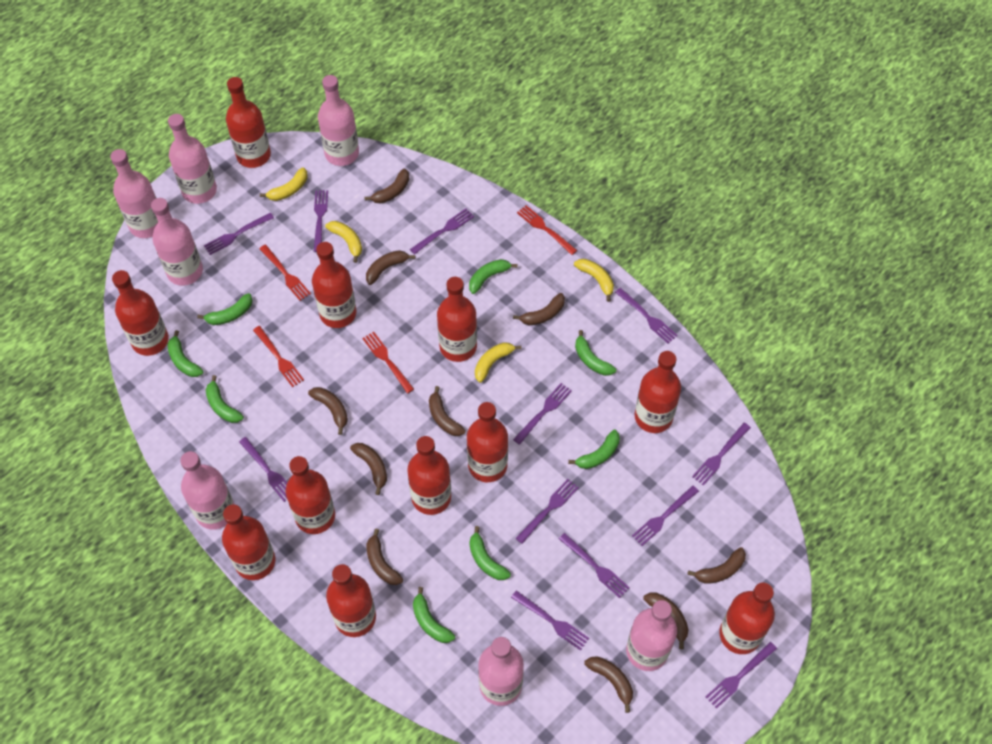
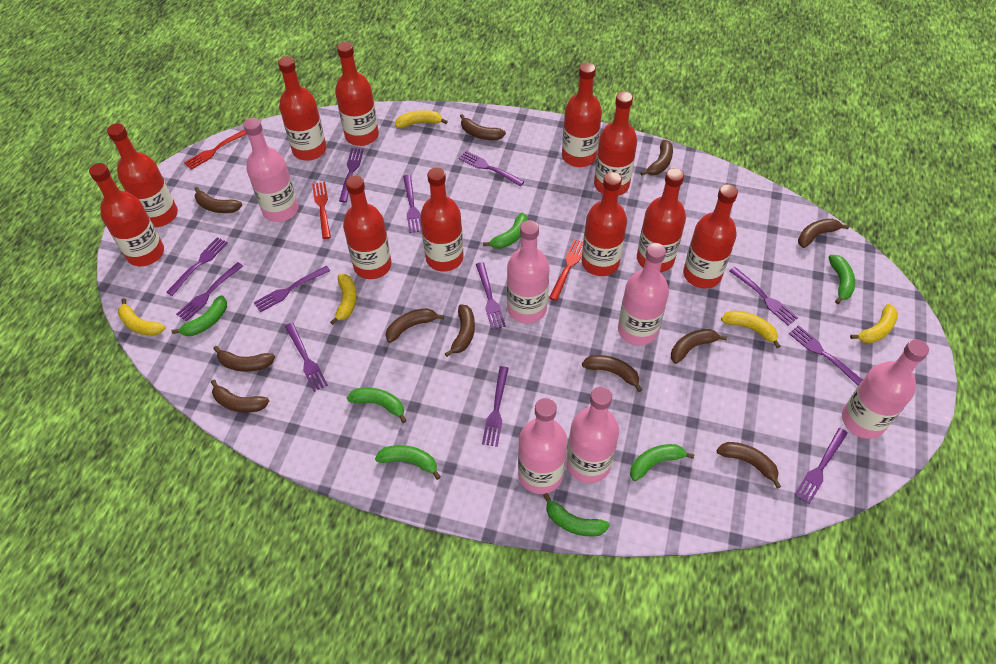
brown banana: [308,387,348,435] [350,443,387,495] [364,169,409,203] [366,250,415,285] [367,529,403,585] [429,386,466,436] [513,293,565,325] [584,656,633,713] [643,593,689,649] [687,547,746,584] = 10 -> [194,187,242,213] [211,379,269,413] [213,346,275,372] [386,308,444,343] [445,304,475,357] [460,114,506,140] [582,355,642,392] [640,140,673,176] [671,329,727,364] [716,442,781,489] [798,219,849,248] = 11
green banana: [167,330,204,377] [197,293,253,325] [206,375,244,423] [413,587,455,643] [469,259,518,294] [469,526,511,580] [568,430,620,469] [575,330,616,376] = 8 -> [171,295,227,336] [347,388,407,423] [375,445,441,480] [483,213,528,249] [543,493,610,536] [630,444,695,481] [829,255,855,304] = 7
pink bottle: [110,149,158,238] [151,198,203,286] [168,114,217,204] [180,451,235,530] [318,75,359,166] [478,637,524,706] [626,600,677,671] = 7 -> [243,118,298,222] [507,220,550,323] [518,398,568,494] [566,386,619,483] [618,243,669,346] [842,339,929,439] = 6
red fork: [253,326,304,387] [259,245,311,301] [362,332,414,393] [517,205,577,255] = 4 -> [184,129,247,170] [312,182,331,239] [549,239,583,301] = 3
yellow banana: [260,167,307,201] [325,221,362,263] [475,342,521,383] [574,259,614,302] = 4 -> [118,298,165,336] [330,274,357,325] [395,110,448,128] [721,311,780,348] [850,304,898,343] = 5

